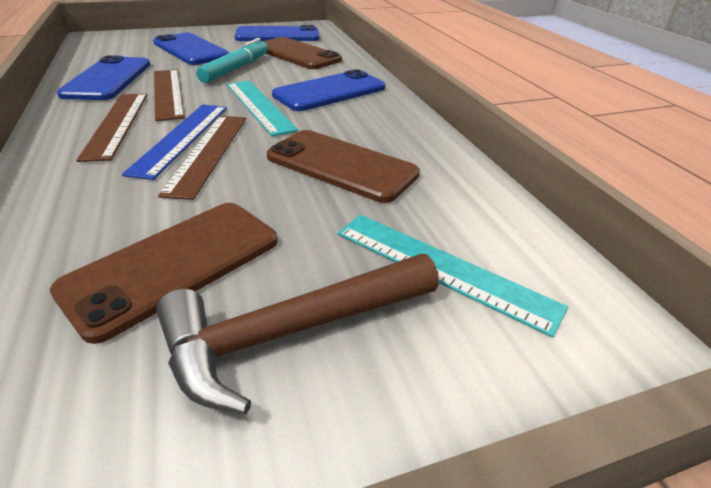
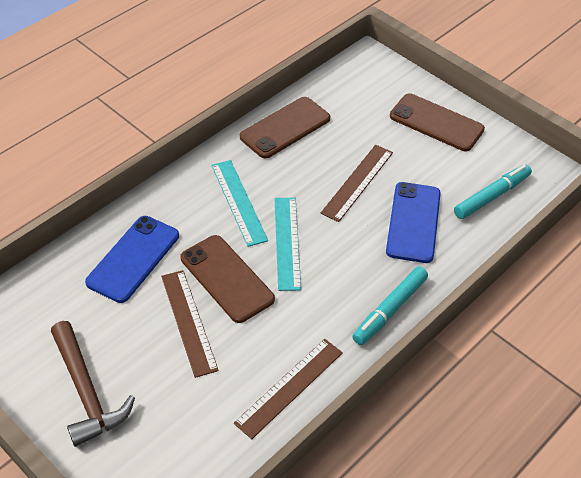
blue phone: [57,55,150,100] [153,33,229,65] [235,25,319,41] [272,69,386,111] = 4 -> [85,216,179,303] [386,182,441,263] = 2
blue ruler: [122,104,227,180] = 1 -> none = 0
turquoise marker: [196,38,268,83] = 1 -> [352,266,428,345] [454,164,532,219] = 2

